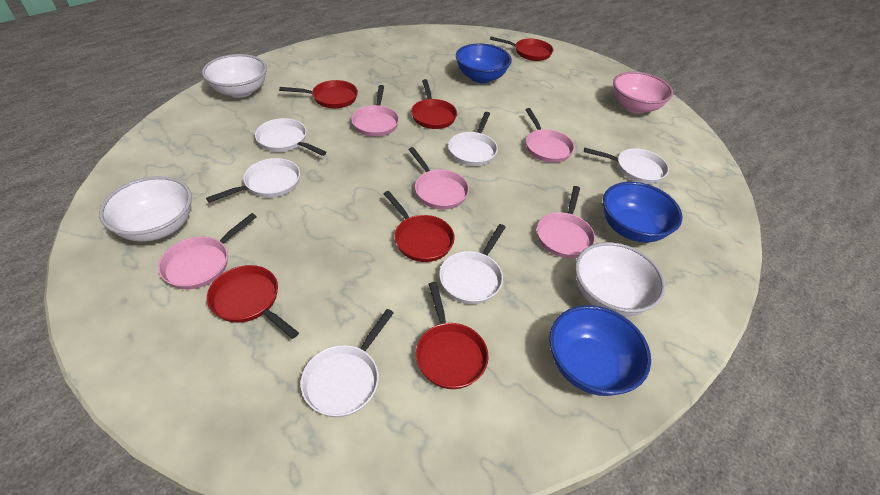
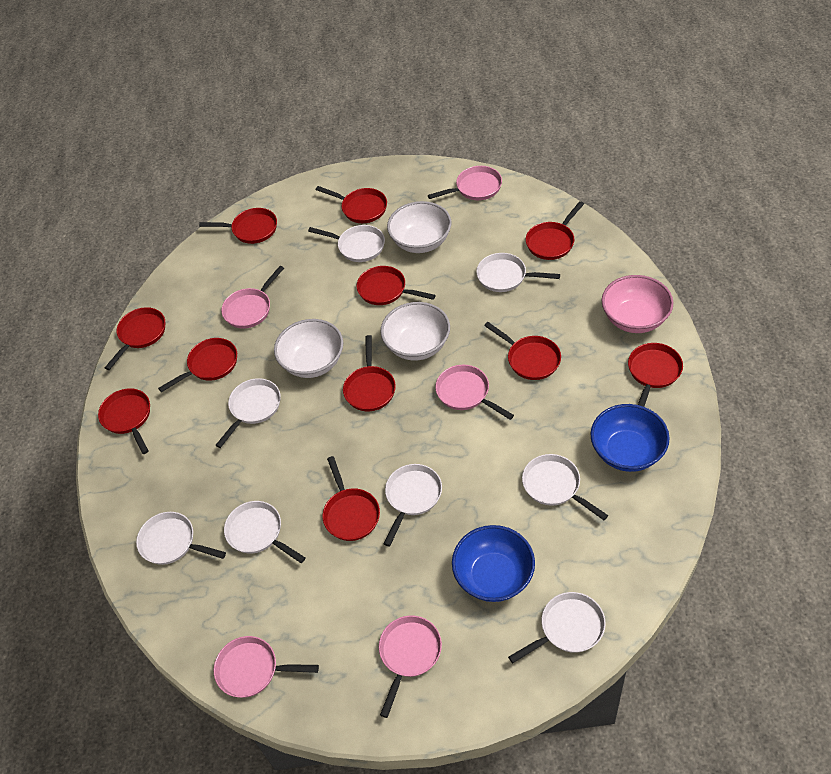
blue bowl: [456,43,512,83] [549,305,651,396] [603,182,682,243] = 3 -> [452,525,535,602] [590,404,670,472] = 2
red pan: [207,265,299,339] [279,80,358,108] [384,191,455,262] [411,79,457,129] [416,282,489,389] [490,37,553,61] = 6 -> [98,388,150,454] [105,307,165,370] [158,338,237,392] [199,208,277,244] [316,186,387,223] [322,456,380,541] [343,335,396,411] [357,266,435,305] [484,322,561,380] [526,201,584,260] [628,343,683,407] = 11
white pan: [206,158,300,203] [255,118,326,156] [301,309,393,417] [439,224,506,304] [448,112,498,166] [584,148,669,184] = 6 -> [136,512,226,565] [215,378,281,448] [224,501,306,563] [308,225,385,262] [384,464,442,547] [476,253,560,292] [508,592,606,663] [522,454,608,520] = 8

